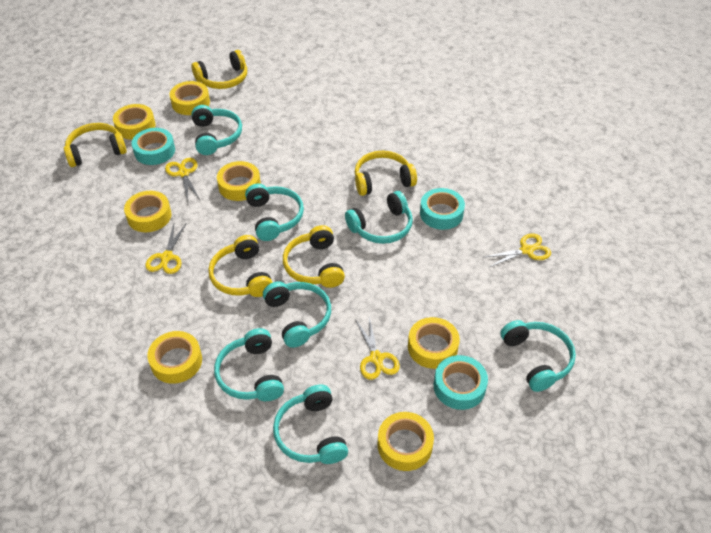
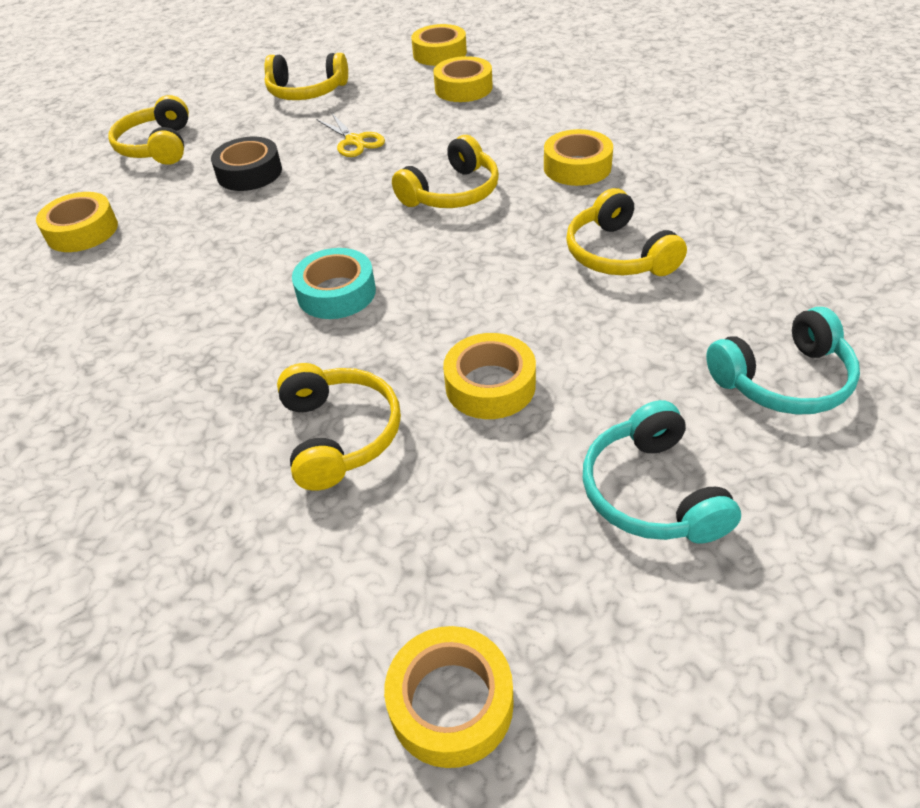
black tape: none = 0 -> [211,137,282,191] = 1
turquoise headphones: [192,105,242,155] [214,328,284,401] [245,184,304,241] [263,281,331,348] [273,385,348,464] [345,191,413,244] [500,320,576,392] = 7 -> [583,400,741,543] [706,307,860,415] = 2
turquoise tape: [131,128,175,165] [420,188,465,230] [434,355,488,410] = 3 -> [292,248,376,319] = 1
yellow scissors: [145,224,186,274] [165,158,199,201] [355,317,400,380] [484,234,551,267] = 4 -> [316,112,385,157] = 1
yellow tape: [113,104,156,140] [124,191,172,232] [147,331,202,384] [170,81,210,115] [217,161,261,201] [378,412,434,471] [408,317,460,369] = 7 -> [36,192,118,252] [384,626,514,768] [411,24,467,66] [433,56,493,102] [443,333,536,419] [544,129,613,186] = 6

